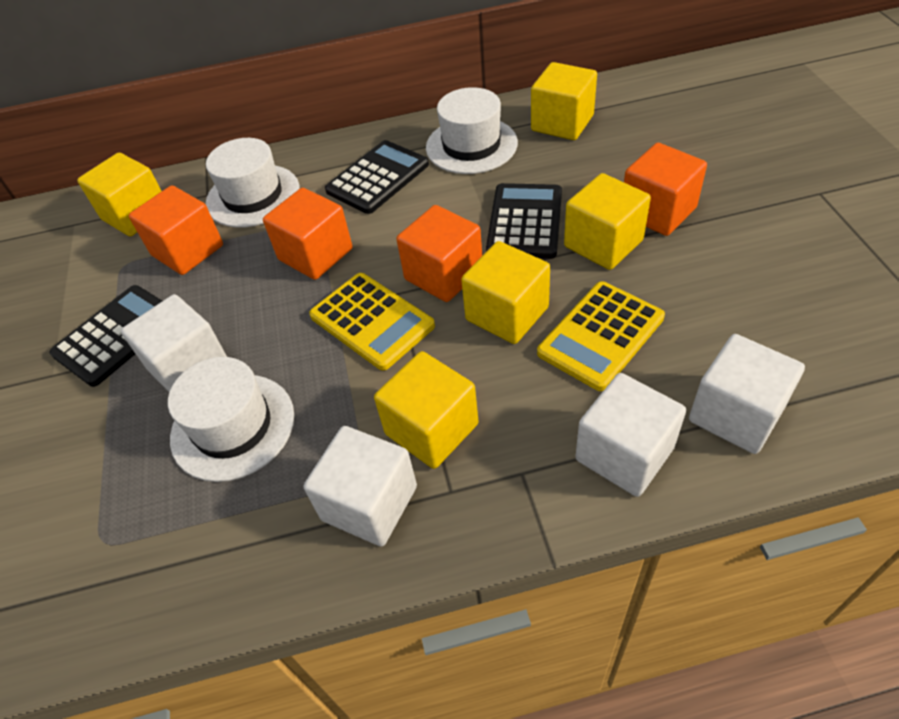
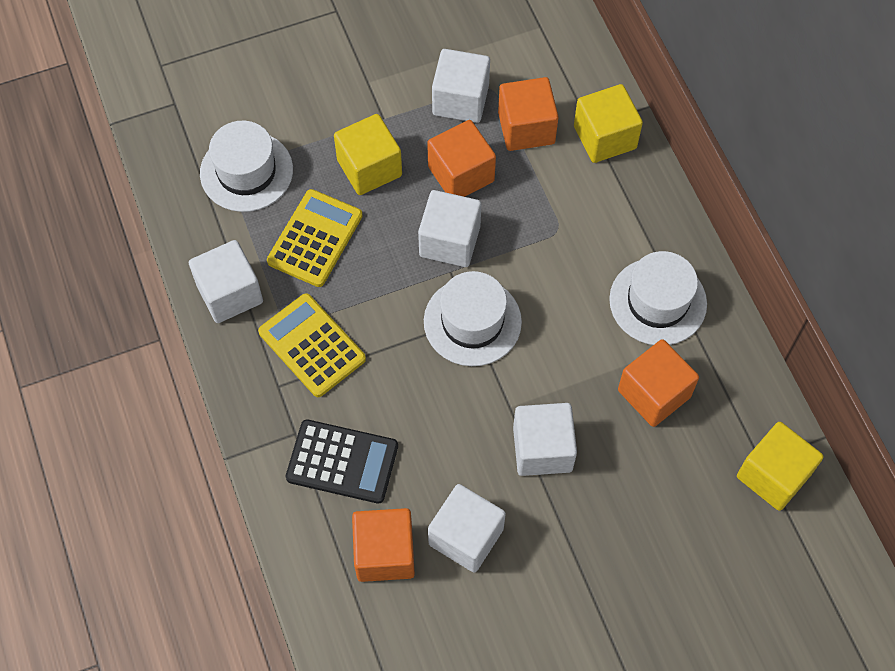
black calculator: [50,285,162,387] [325,140,429,214] [486,183,562,259] = 3 -> [286,419,398,504] = 1
white cube: [121,294,227,392] [304,426,417,547] [575,373,686,497] [689,334,805,454] = 4 -> [189,240,263,323] [418,190,481,267] [428,484,506,572] [432,49,490,123] [513,403,577,476] = 5
yellow cube: [77,153,162,236] [374,351,479,469] [461,241,550,344] [531,62,597,140] [564,173,651,270] = 5 -> [334,114,402,195] [574,84,643,163] [737,422,824,511] = 3

